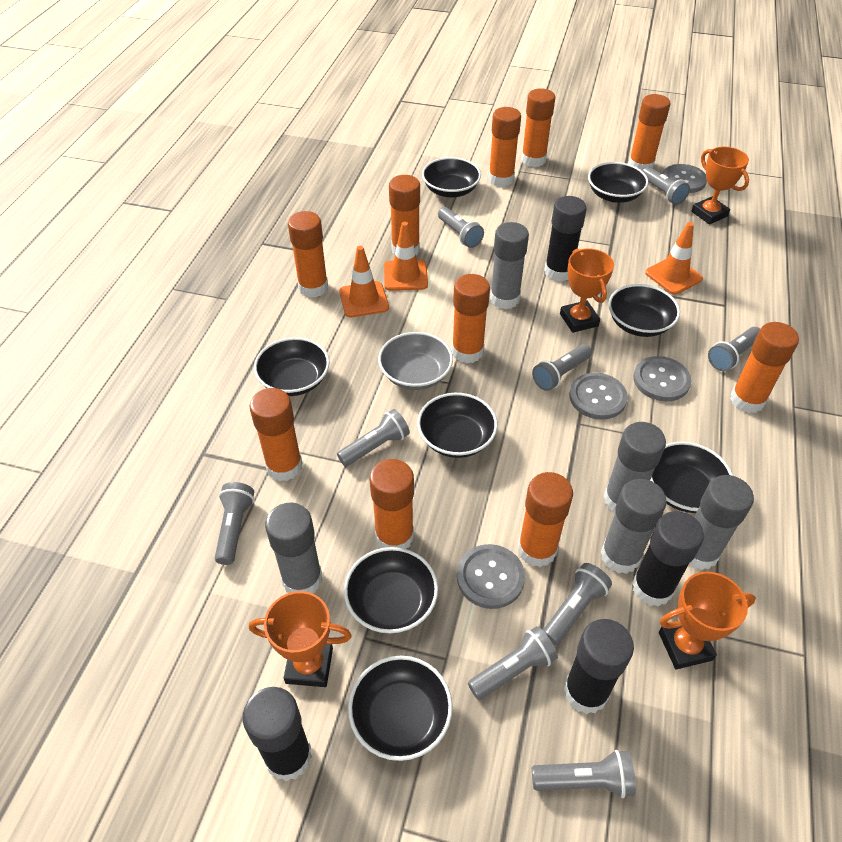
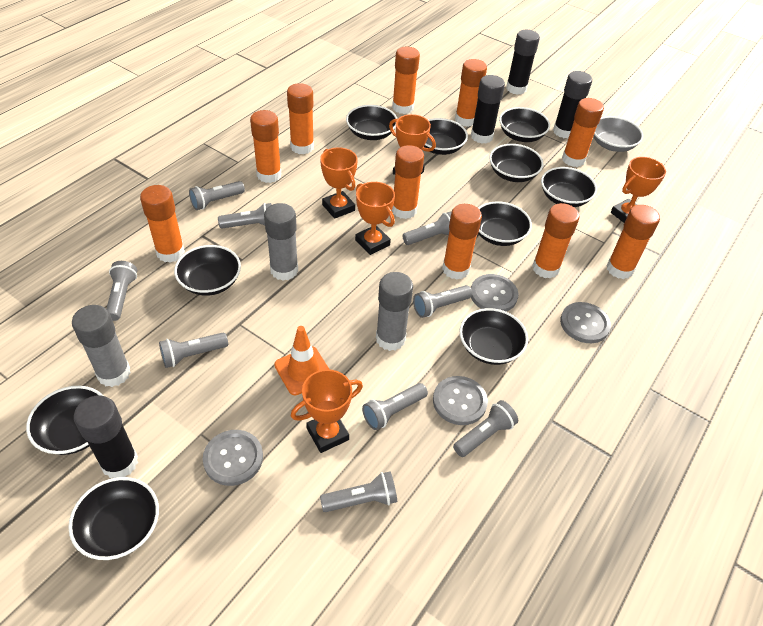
black bowl: [254,337,330,396] [344,547,438,633] [348,656,453,761] [417,393,498,458] [422,157,481,198] [588,162,648,203] [608,284,680,337] [650,442,733,513] = 8 -> [26,386,104,455] [68,477,159,560] [174,245,241,296] [346,105,397,140] [424,118,468,155] [460,308,528,365] [478,201,532,246] [489,144,544,182] [499,107,550,142] [541,167,597,207] = 10
grey glue stick: [265,503,323,594] [490,222,529,309] [601,479,667,574] [604,422,666,513] [689,475,754,570] = 5 -> [72,305,131,387] [264,203,298,281] [376,272,413,351] = 3
orange traffic cone: [339,246,389,317] [384,222,428,291] [645,222,703,295] = 3 -> [274,326,330,396] = 1
orange trophy: [249,591,352,687] [560,248,614,333] [659,572,756,670] [691,147,749,224] = 4 -> [291,369,363,453] [320,147,358,219] [355,182,395,255] [389,114,436,175] [611,157,666,223] = 5

